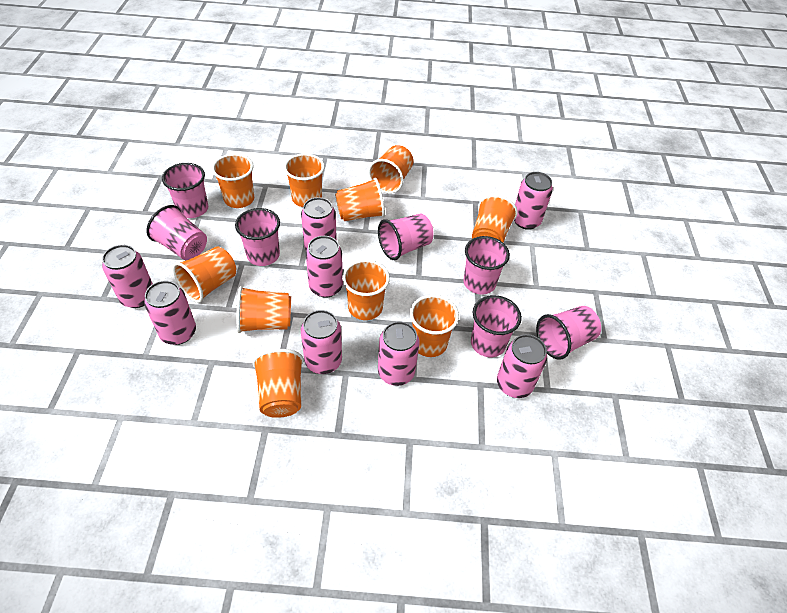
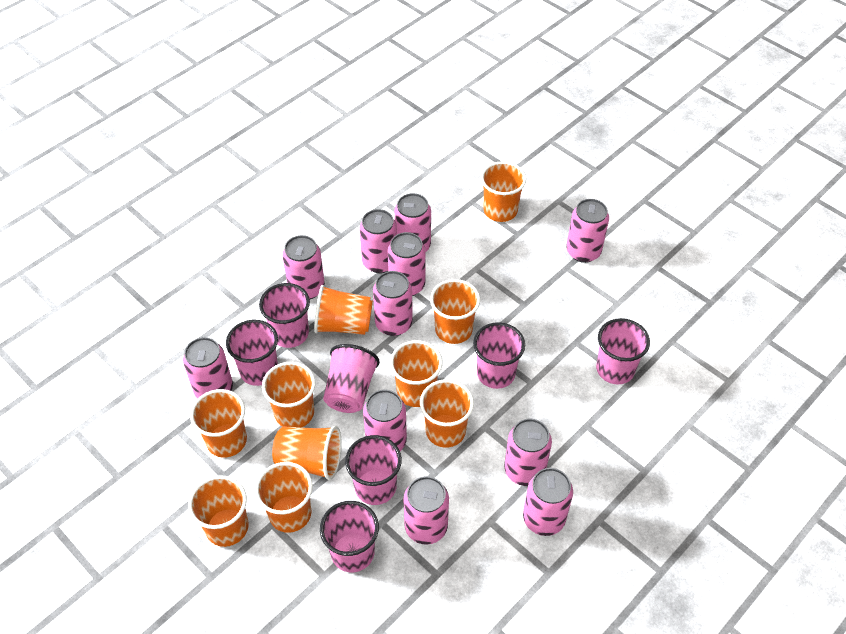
pink can: [102,245,153,308] [144,281,196,345] [301,197,337,250] [301,310,342,374] [306,236,343,298] [378,321,419,386] [497,334,547,398] [514,172,553,230] = 8 -> [183,337,233,399] [282,235,325,299] [359,209,397,273] [363,390,407,451] [373,271,413,336] [387,232,426,296] [394,193,431,251] [404,476,449,545] [504,419,552,486] [523,468,573,536] [566,199,609,263] = 11

